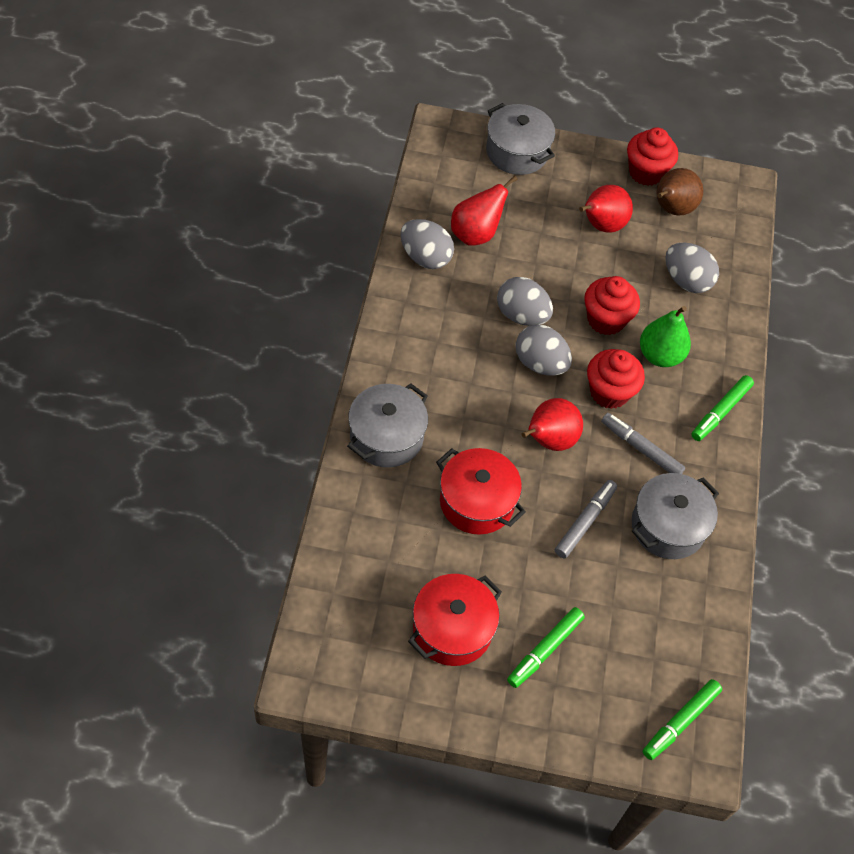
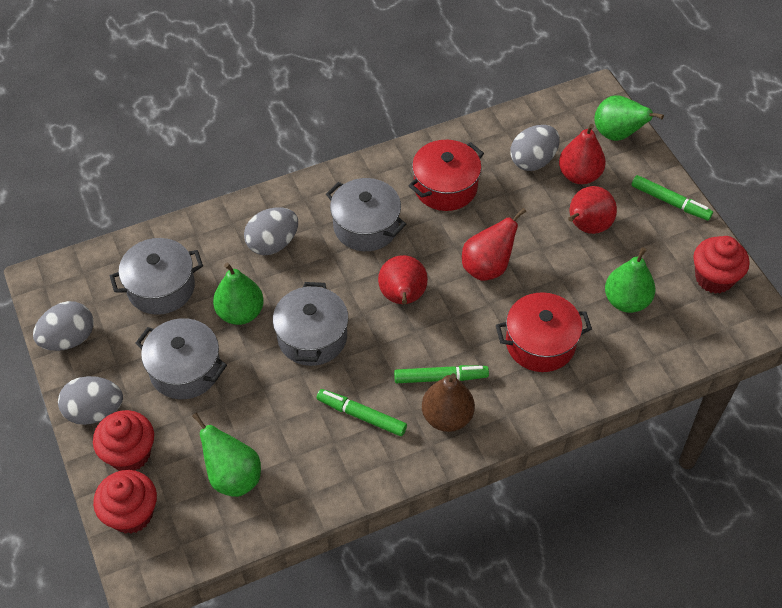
green pear: [640,306,691,367] = 1 -> [192,413,261,497] [213,263,264,325] [594,95,664,141] [605,247,655,313] = 4
grey marker: [555,480,617,558] [601,413,685,474] = 2 -> none = 0
grey pot: [347,384,428,468] [486,103,555,175] [632,473,719,559] = 3 -> [110,238,203,315] [136,318,227,399] [273,282,348,366] [326,178,406,251] = 4
red pear: [451,176,518,246] [521,398,583,451] [579,185,633,233] = 3 -> [378,255,428,304] [462,208,526,281] [559,124,606,184] [568,186,617,234] = 4

